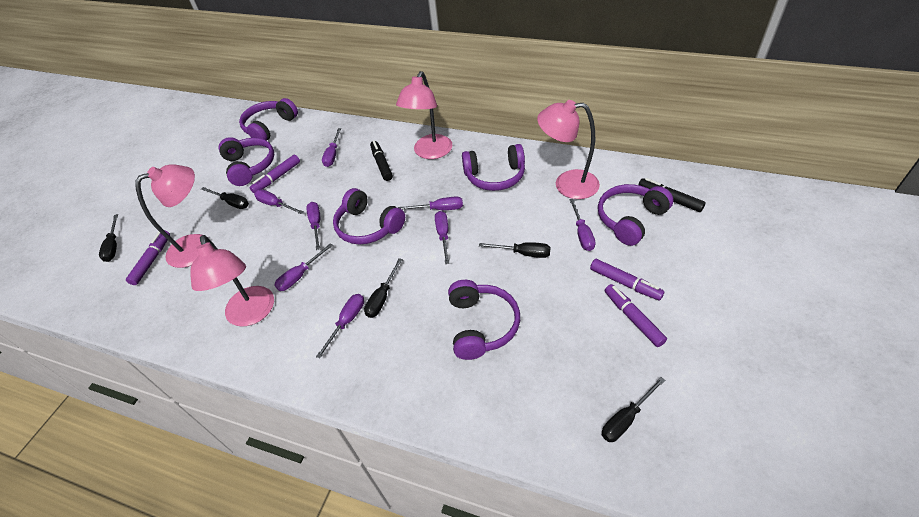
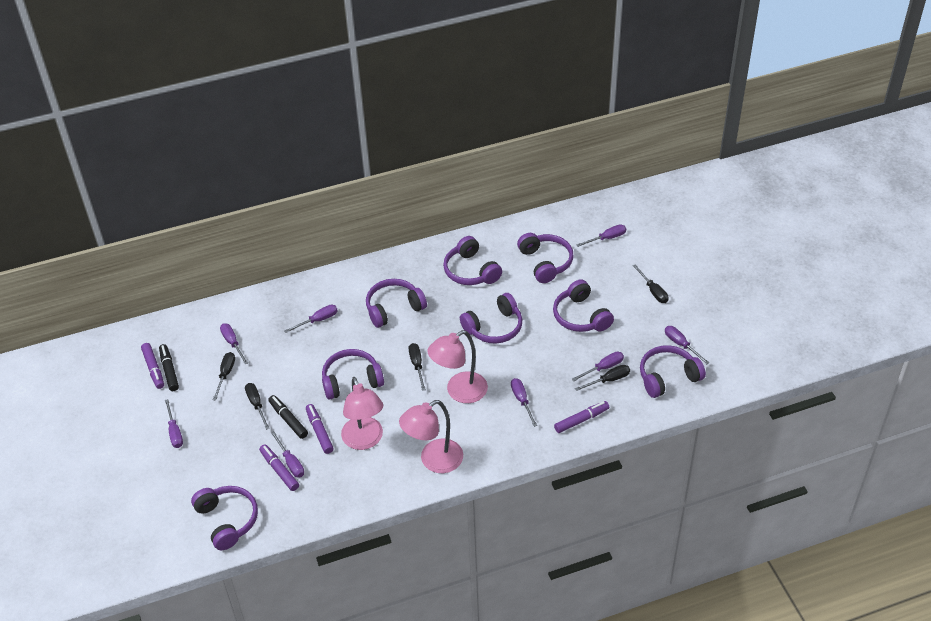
pink lamp: [135,164,202,268] [190,235,274,327] [396,71,453,159] [537,100,600,199] = 4 -> [341,377,383,450] [399,400,463,473] [427,330,488,403] = 3
purple headphones: [219,137,275,186] [239,98,298,141] [333,188,405,245] [448,280,520,360] [462,144,525,191] [598,184,673,246] = 6 -> [191,486,258,550] [322,349,384,399] [366,279,427,328] [443,236,502,285] [460,293,522,344] [517,233,573,283] [553,279,614,332] [640,345,706,398] = 8

